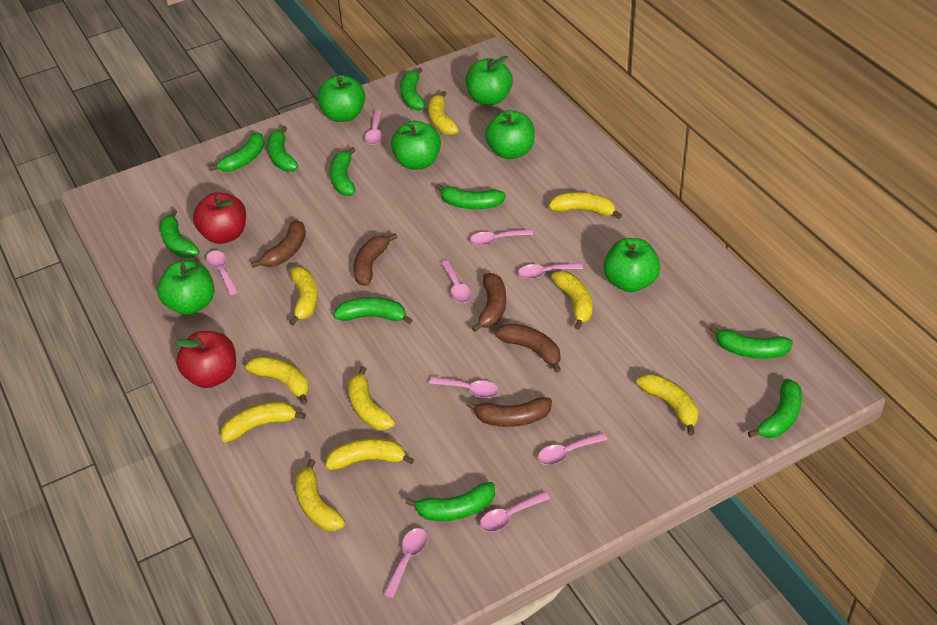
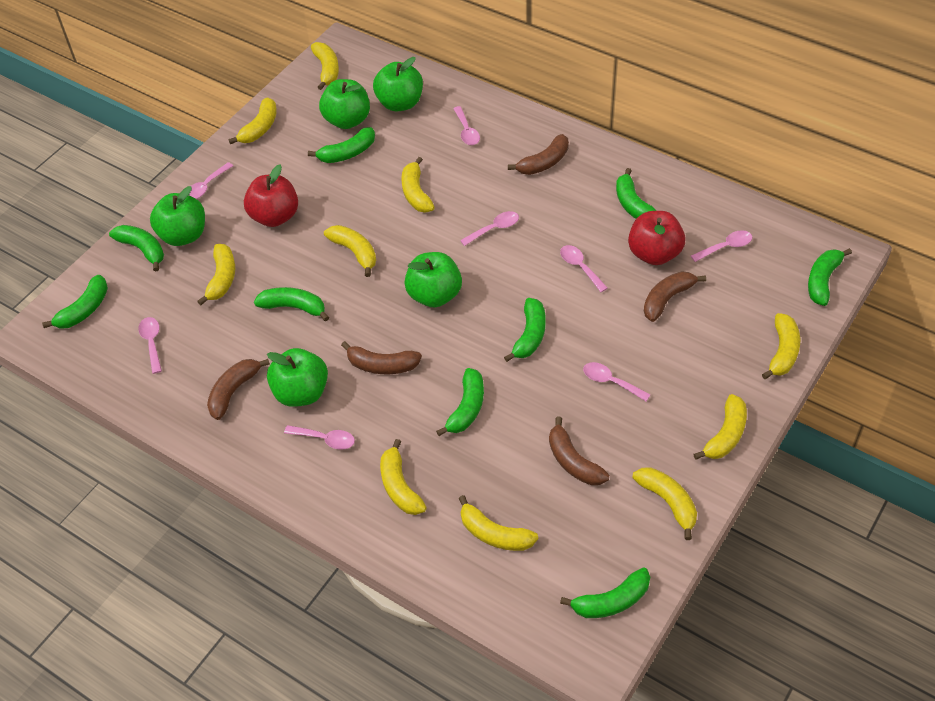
green apple: [157,261,215,315] [317,75,365,122] [391,121,441,170] [465,56,513,105] [485,110,535,159] [603,238,660,292] = 6 -> [150,186,205,246] [267,348,328,407] [319,79,370,129] [373,57,423,111] [405,252,462,308] = 5
green banana: [160,210,200,258] [209,132,265,172] [267,126,298,172] [330,147,356,196] [334,297,412,324] [400,67,425,111] [405,482,495,521] [436,183,506,209] [709,325,793,359] [748,379,802,438] = 10 -> [42,275,108,329] [109,225,164,272] [254,287,329,321] [308,127,375,163] [436,368,484,436] [504,298,546,362] [560,567,650,618] [616,168,656,219] [808,248,852,306] = 9
pink spoon: [206,251,239,295] [365,110,382,145] [383,528,428,598] [429,376,499,398] [441,260,472,303] [470,229,533,246] [480,491,550,532] [518,262,583,279] [537,432,607,465] = 9 -> [138,317,162,374] [189,162,233,199] [284,425,355,450] [453,106,480,145] [460,211,519,246] [560,245,608,292] [583,362,651,401] [691,230,752,262] = 8

